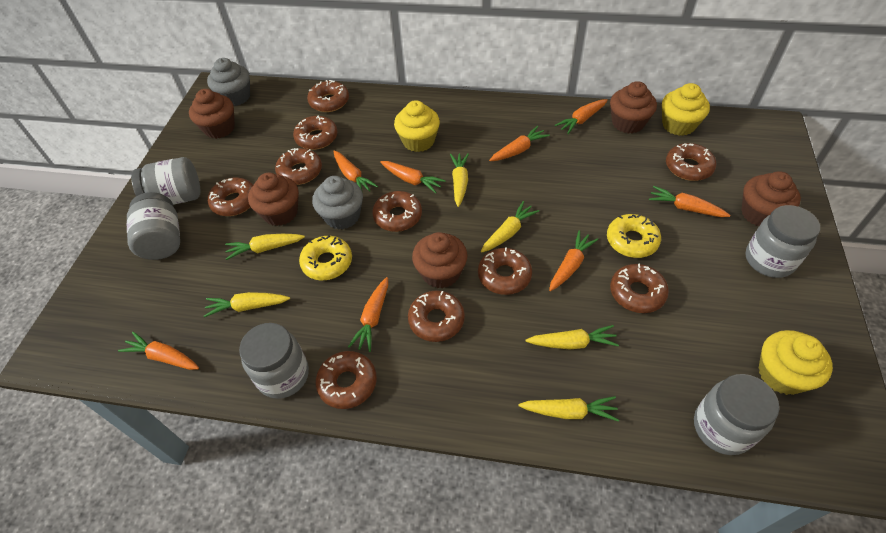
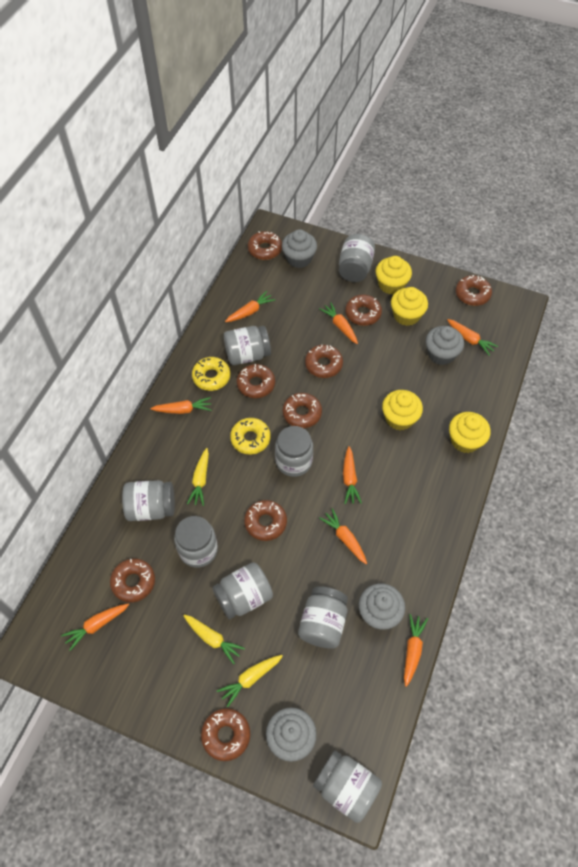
brown cupcake: [189,89,235,139] [248,173,299,226] [412,232,467,289] [610,81,657,134] [741,171,801,226] = 5 -> none = 0
brown donut: [208,178,253,216] [275,148,322,185] [293,115,338,150] [307,80,349,112] [316,351,377,409] [372,191,422,232] [408,290,465,342] [478,247,532,295] [610,264,669,313] [666,143,716,181] = 10 -> [110,559,155,602] [201,708,250,761] [237,364,275,398] [244,500,287,541] [248,231,282,260] [282,393,322,428] [305,345,343,378] [345,295,382,326] [456,275,492,306] = 9
grey cupcake: [207,58,250,106] [312,176,363,230] = 2 -> [266,707,317,762] [282,229,317,268] [359,583,405,630] [426,326,464,365] = 4
grey jar: [127,192,180,260] [131,157,200,205] [239,323,309,399] [694,374,780,455] [745,205,820,278] = 5 -> [122,480,175,521] [174,516,218,568] [212,562,273,619] [224,326,271,365] [275,426,313,477] [298,586,348,649] [313,750,382,823] [339,234,375,282] = 8
yellow carrot: [204,292,290,317] [225,234,305,260] [450,153,469,207] [481,201,539,253] [518,396,619,422] [525,325,619,349] = 6 -> [183,614,245,664] [187,448,209,506] [217,655,283,707] = 3
yellow cupcake: [394,100,440,152] [662,83,710,136] [759,330,833,395] = 3 -> [376,256,412,295] [382,390,423,431] [391,287,428,326] [449,412,491,453] = 4

